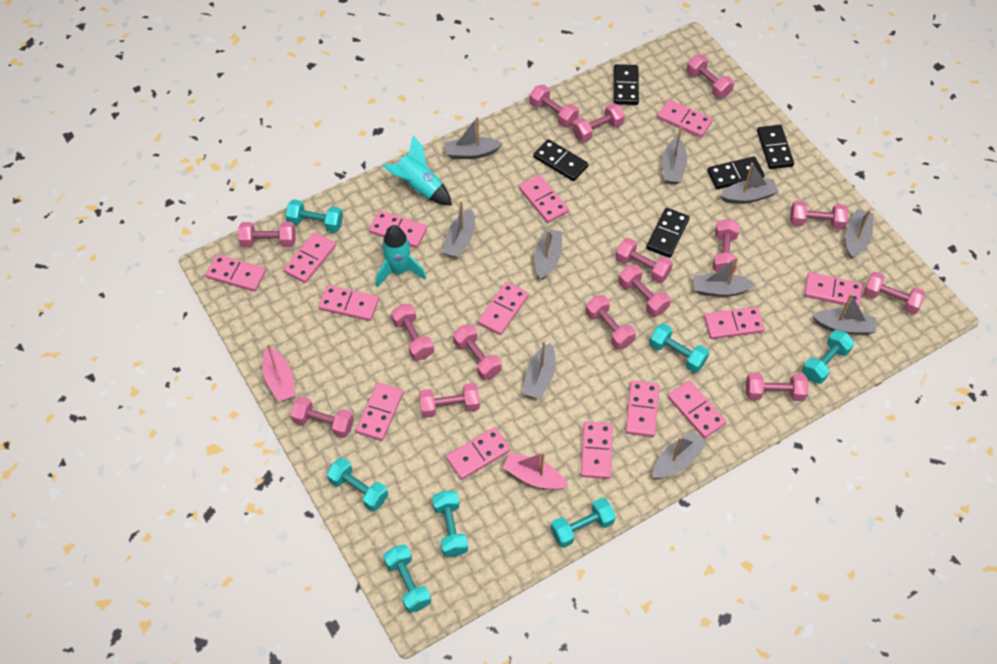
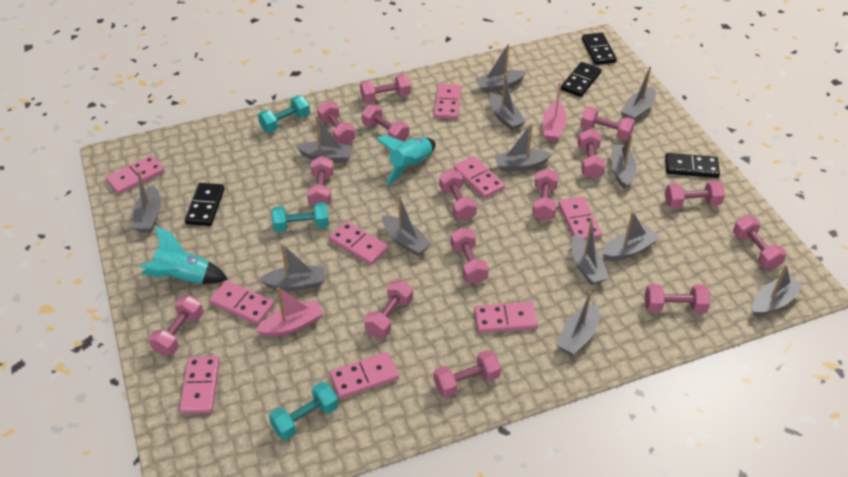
black domino: [533,139,588,181] [614,64,639,105] [646,208,690,258] [707,156,764,189] [757,125,794,169] = 5 -> [185,183,225,226] [561,62,602,97] [582,32,617,65] [665,153,720,178] = 4
grey boat: [442,201,475,258] [445,117,503,159] [523,341,556,399] [534,228,562,280] [653,431,707,479] [662,127,687,184] [693,257,756,297] [720,163,779,204] [812,294,876,335] [846,209,874,259] = 10 -> [133,170,161,233] [259,244,325,291] [296,115,354,163] [382,196,432,256] [475,44,526,93] [489,73,526,131] [494,123,552,172] [557,291,600,355] [571,221,609,285] [602,211,660,261] [611,134,636,189] [621,66,656,120] [753,265,803,316] = 13
pink domino: [206,254,266,292] [284,232,336,283] [319,285,379,321] [356,382,403,441] [369,210,427,248] [446,427,511,480] [478,282,529,335] [519,175,569,223] [581,422,613,479] [626,381,659,437] [657,100,713,138] [668,381,726,438] [704,307,765,339] [804,272,863,306] = 14 -> [106,155,165,194] [179,356,220,414] [209,280,274,325] [329,221,388,265] [330,352,399,399] [434,84,462,119] [454,156,505,199] [474,302,538,333] [558,196,602,241] = 9
turquoise dumbbell: [285,199,343,233] [327,457,388,511] [383,545,431,613] [432,491,468,557] [551,498,616,548] [649,323,709,373] [802,330,854,384] = 7 -> [258,95,310,133] [269,382,338,440] [271,202,329,232] = 3

